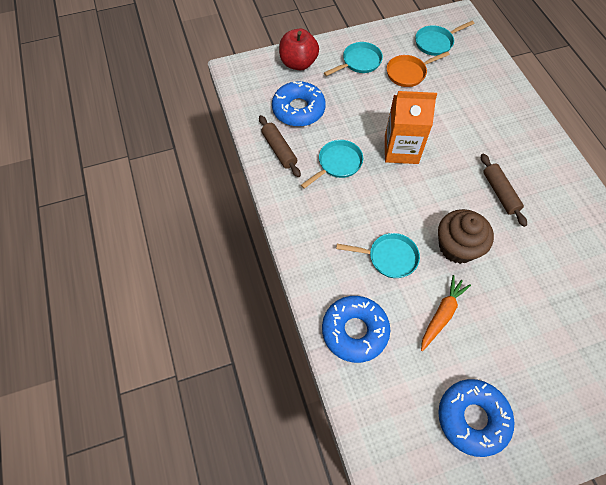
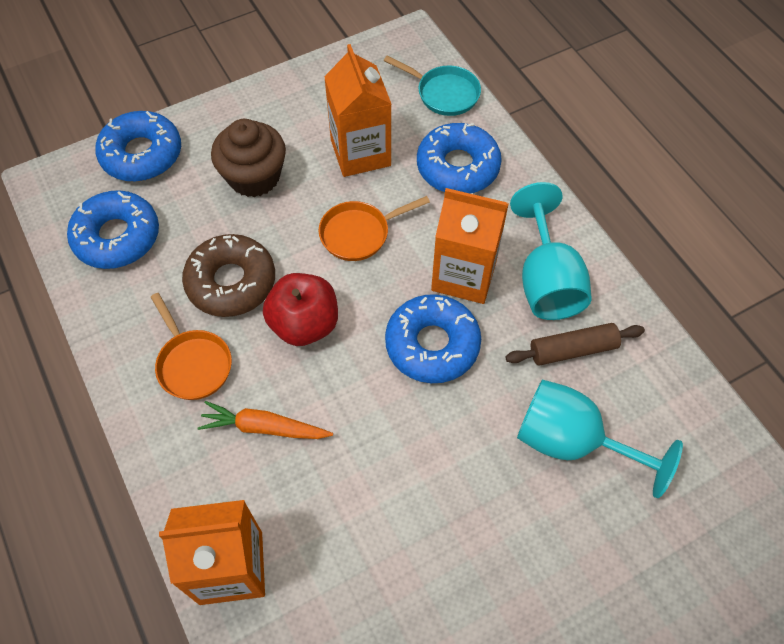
blue donut: [272,81,326,127] [322,296,390,363] [438,379,515,457] = 3 -> [67,190,159,269] [95,111,181,182] [385,294,481,383] [417,123,502,193] = 4
brown donut: none = 0 -> [182,234,275,317] = 1
brown rolling pin: [259,115,301,177] [481,154,527,227] = 2 -> [505,323,645,366] = 1
orange carton: [385,91,437,164] = 1 -> [159,500,265,605] [324,44,391,177] [431,188,509,304] = 3
orange pan: [387,51,450,87] = 1 -> [151,293,232,400] [319,196,430,261] = 2
turquoise goblet: none = 0 -> [510,182,592,320] [517,379,683,498] = 2
turquoise pan: [301,140,363,189] [324,42,383,76] [336,233,420,278] [415,21,475,56] = 4 -> [384,56,481,116] = 1

